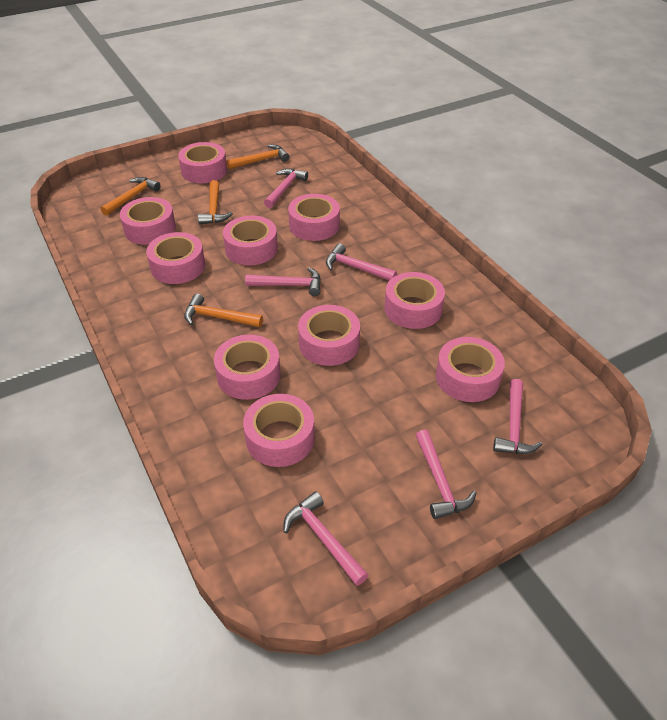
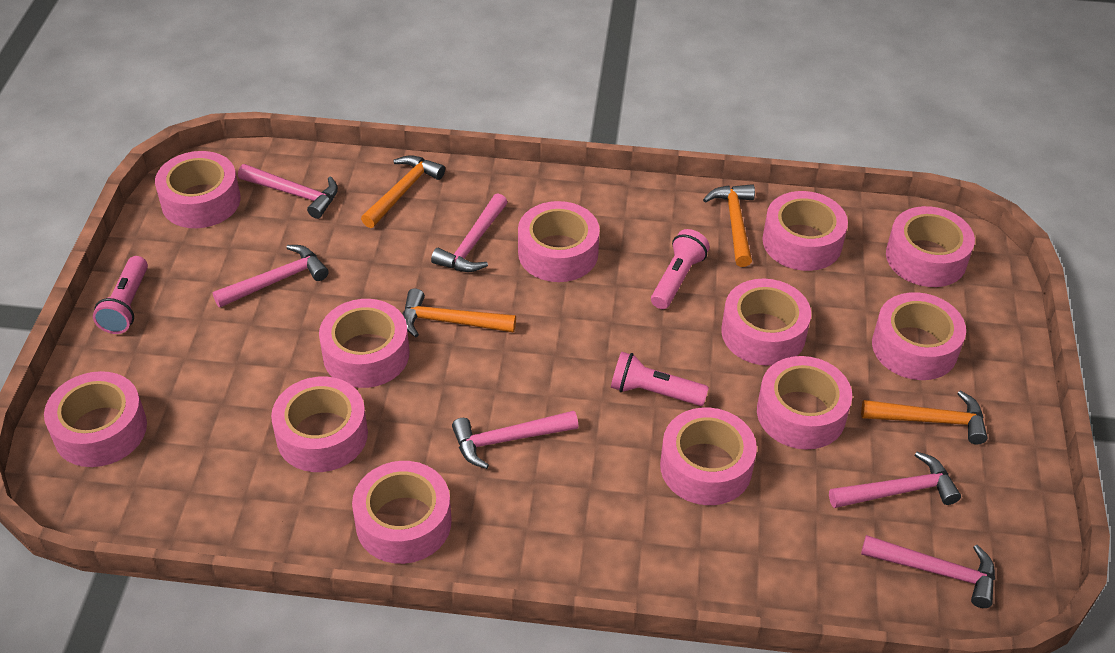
pink flashlight: none = 0 -> [93,256,148,334] [611,352,709,406] [651,229,710,309] = 3
pink tape: [120,197,176,245] [146,232,205,284] [178,142,227,183] [214,335,281,400] [223,216,278,266] [243,394,315,467] [288,194,340,241] [298,305,360,366] [385,272,445,329] [436,337,505,402] = 10 -> [44,371,147,467] [155,151,241,228] [271,377,368,472] [319,299,410,388] [352,461,452,564] [518,201,600,282] [660,408,757,505] [721,279,811,366] [757,356,852,449] [762,191,848,271] [872,292,966,380] [886,206,975,287] = 12

